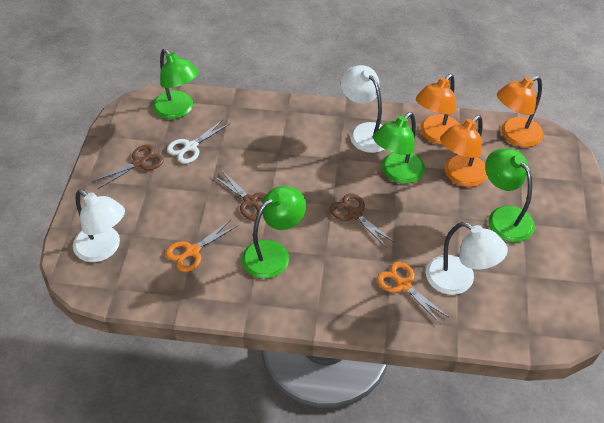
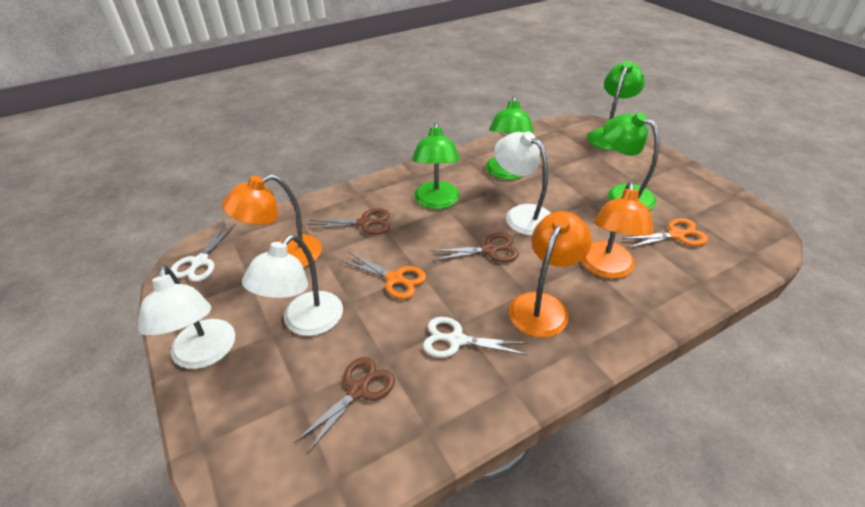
white scissors: [167,120,229,164] = 1 -> [171,223,235,282] [423,317,528,358] = 2

